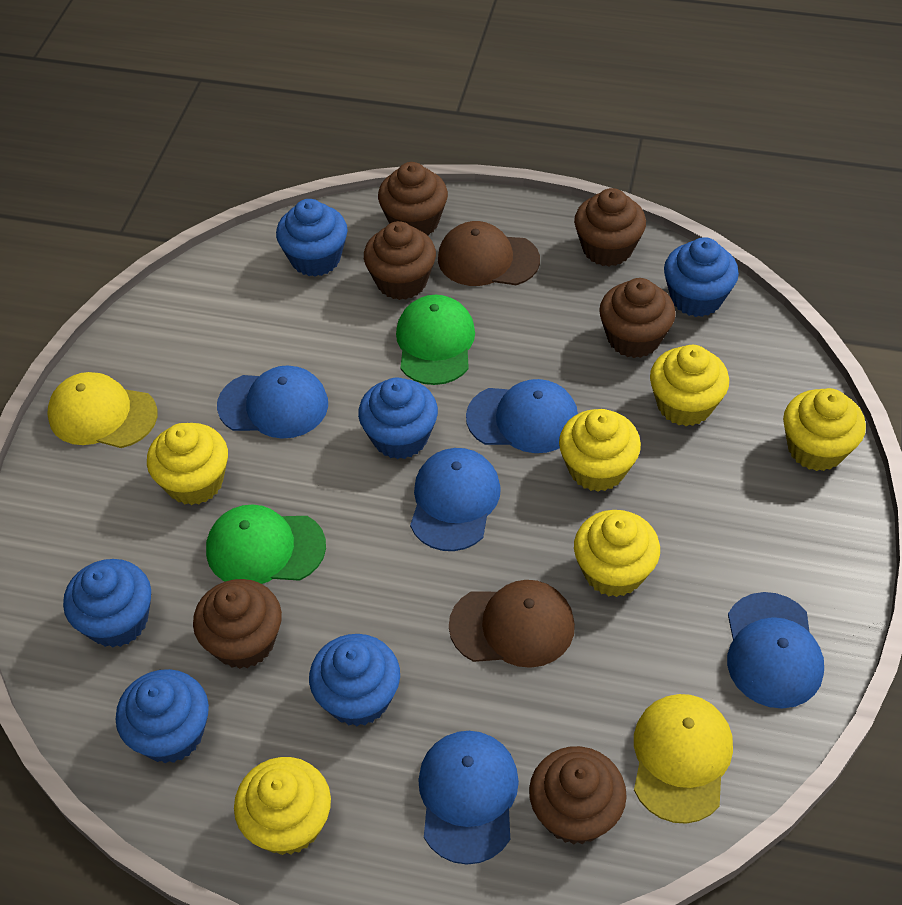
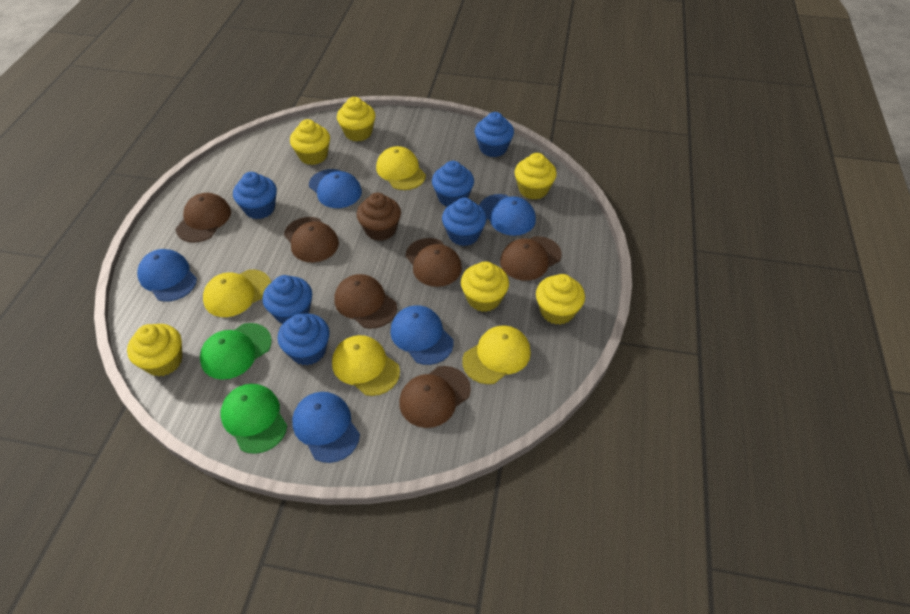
brown cap: [438,221,540,286] [449,580,575,668] = 2 -> [176,193,231,243] [284,217,339,262] [334,274,397,329] [399,366,471,428] [405,238,462,287] [500,236,562,281] = 6
brown cupcake: [193,579,282,669] [364,221,436,300] [378,162,448,235] [529,746,627,845] [574,188,646,266] [599,278,676,358] = 6 -> [357,193,401,241] = 1
yellow cap: [47,372,158,448] [634,694,733,824] = 2 -> [203,269,271,317] [332,335,400,396] [376,146,426,190] [462,326,531,384] = 4

